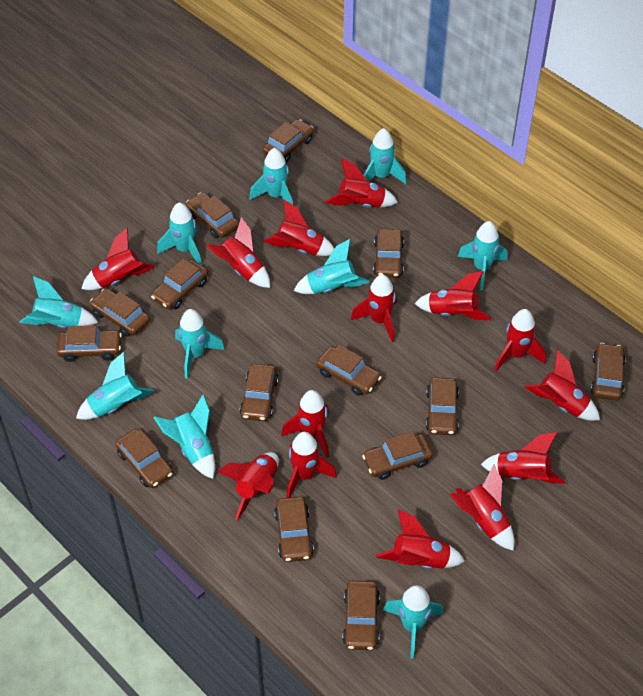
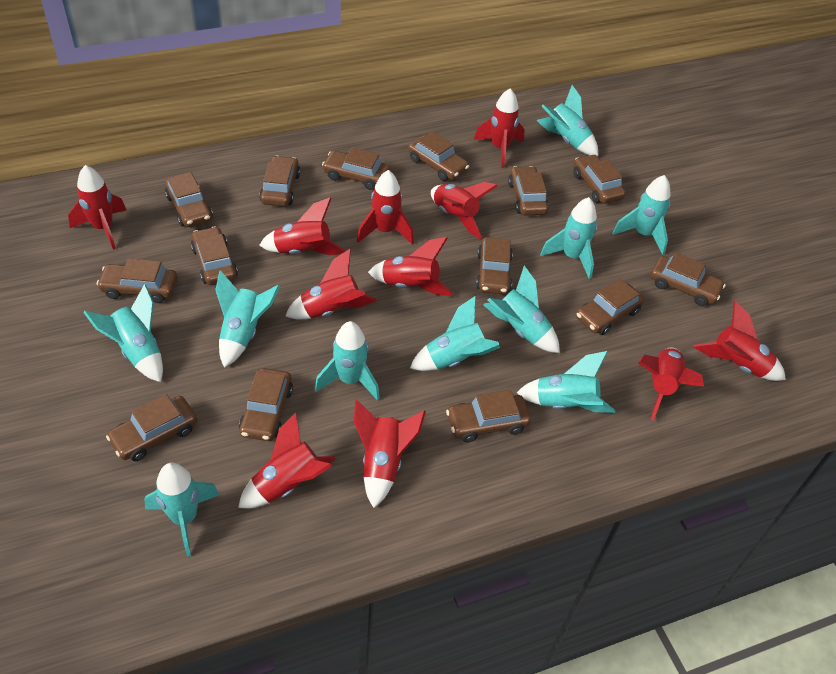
red rocket: [81,228,155,290] [207,217,270,288] [217,452,279,520] [263,200,334,256] [281,390,329,458] [287,432,337,498] [325,158,398,208] [351,274,397,342] [376,509,465,569] [415,271,491,320] [450,465,514,551] [481,432,566,484] [494,309,546,371] [524,350,600,421] = 14 -> [68,165,126,250] [238,412,335,508] [259,197,346,255] [285,249,377,319] [354,400,426,508] [357,170,414,244] [368,237,454,296] [431,182,498,239] [474,89,525,168] [638,347,704,421] [693,301,786,381] = 11

